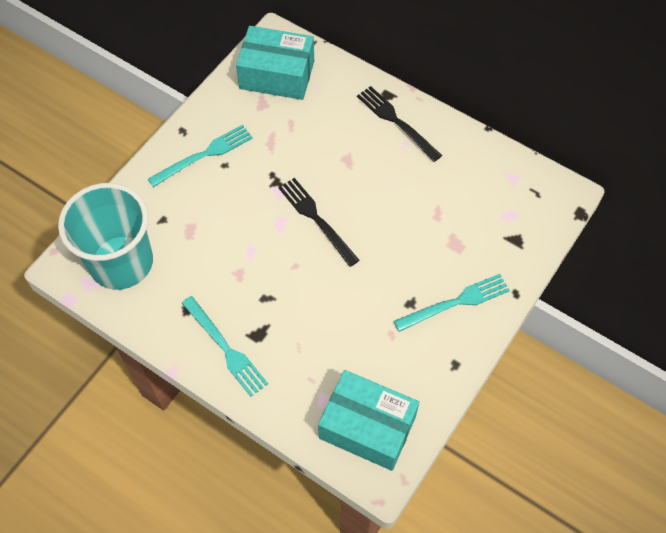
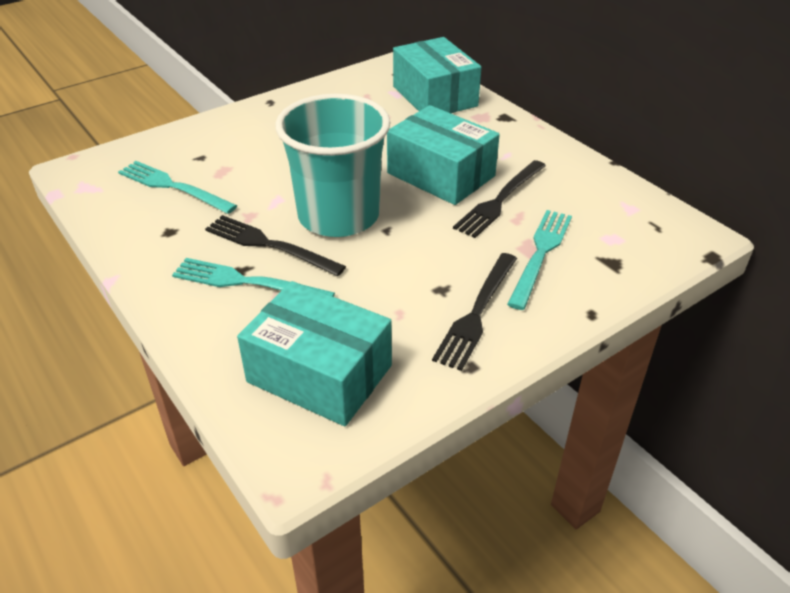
black fork: [278,178,359,267] [357,86,442,162] = 2 -> [205,215,346,277] [432,253,517,371] [453,160,546,238] = 3
turquoise box: [236,26,314,100] [318,370,419,471] = 2 -> [237,281,392,426] [387,105,500,205] [393,37,481,113] = 3

